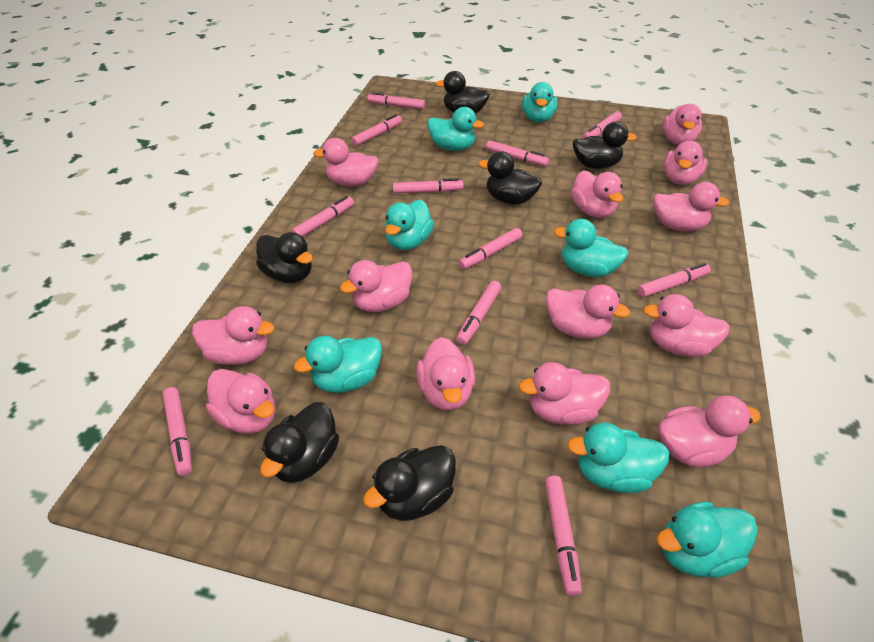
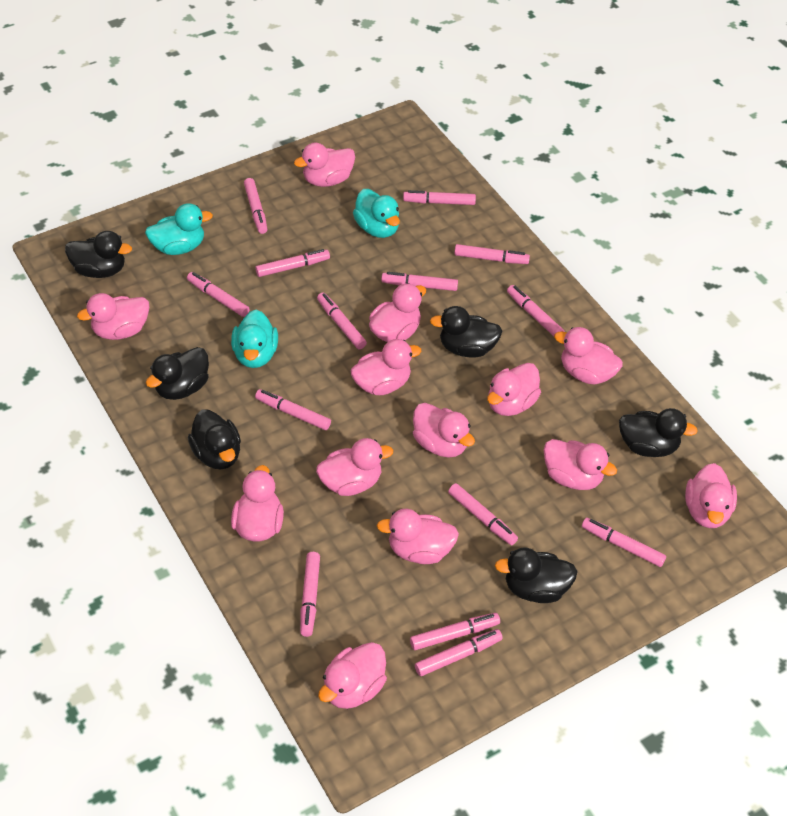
pink marker: [163,387,192,476] [292,196,354,237] [351,114,402,146] [367,92,425,109] [393,178,464,194] [456,281,501,345] [459,228,522,269] [486,140,549,166] [545,476,582,596] [582,111,622,139] [637,263,711,297] = 11 -> [187,272,250,317] [244,178,267,234] [255,389,331,430] [256,249,330,277] [300,552,320,637] [317,293,367,349] [381,272,458,291] [403,190,476,205] [410,613,500,650] [415,629,503,676] [448,483,518,545] [454,244,530,264] [507,285,565,336] [582,518,666,567] = 14
turquoise duck: [294,336,382,393] [385,200,434,250] [427,107,484,151] [522,82,558,122] [554,219,629,277] [567,422,669,493] [657,502,758,578] = 7 -> [145,203,213,255] [231,310,278,368] [353,189,400,238] = 3

